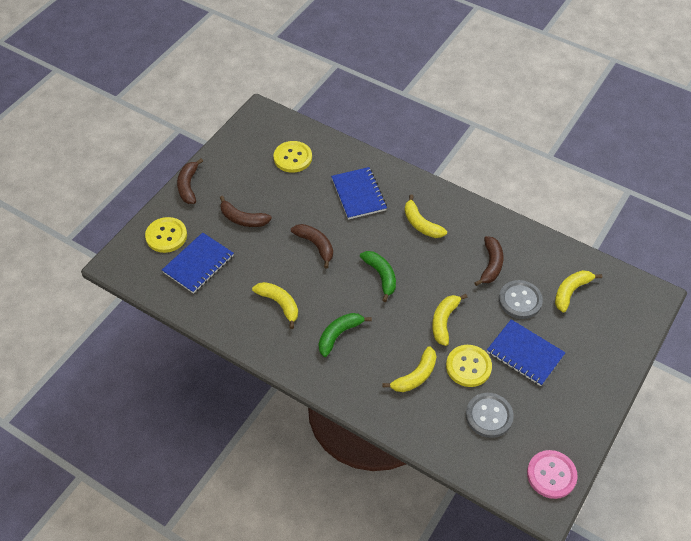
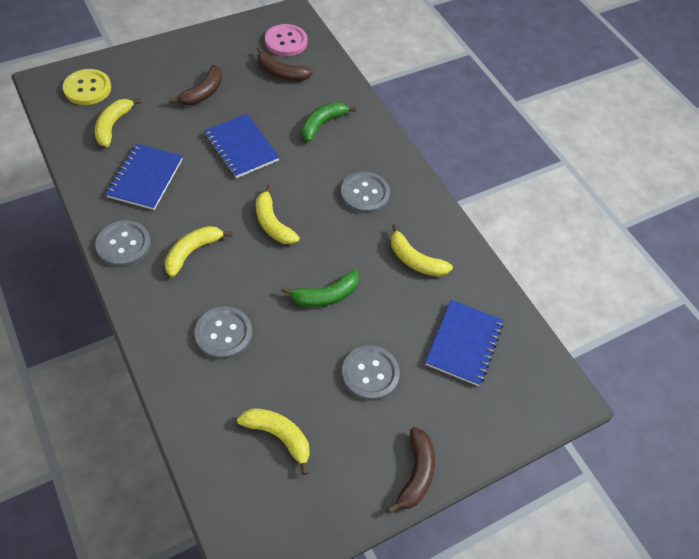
brown banana: [177,159,203,204] [220,196,272,227] [291,224,333,268] [475,236,503,286] = 4 -> [169,65,222,105] [257,47,313,81] [387,427,435,514] = 3
grey button: [466,393,514,438] [499,280,543,319] = 2 -> [95,220,151,267] [195,306,252,360] [341,172,390,214] [342,345,400,401] = 4
yellow button: [145,217,187,253] [273,141,312,173] [446,345,492,387] = 3 -> [63,69,111,105] = 1

